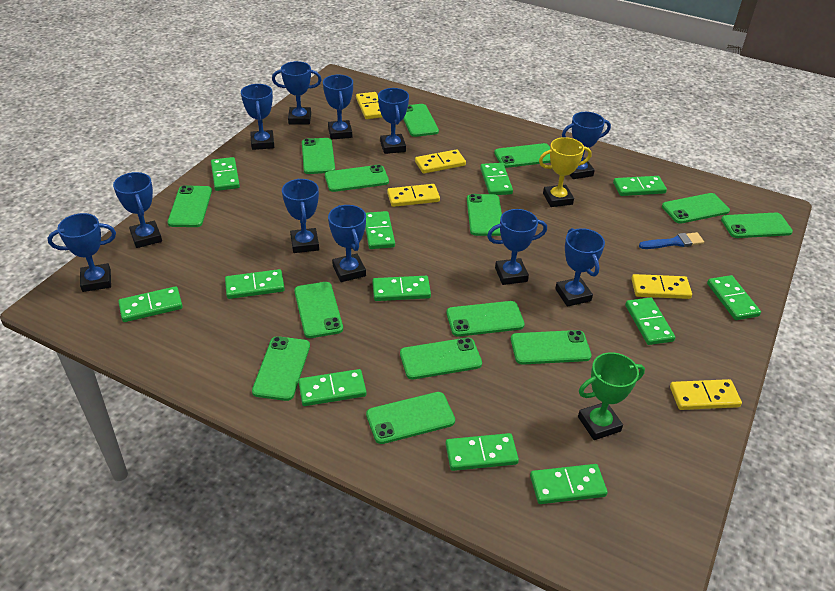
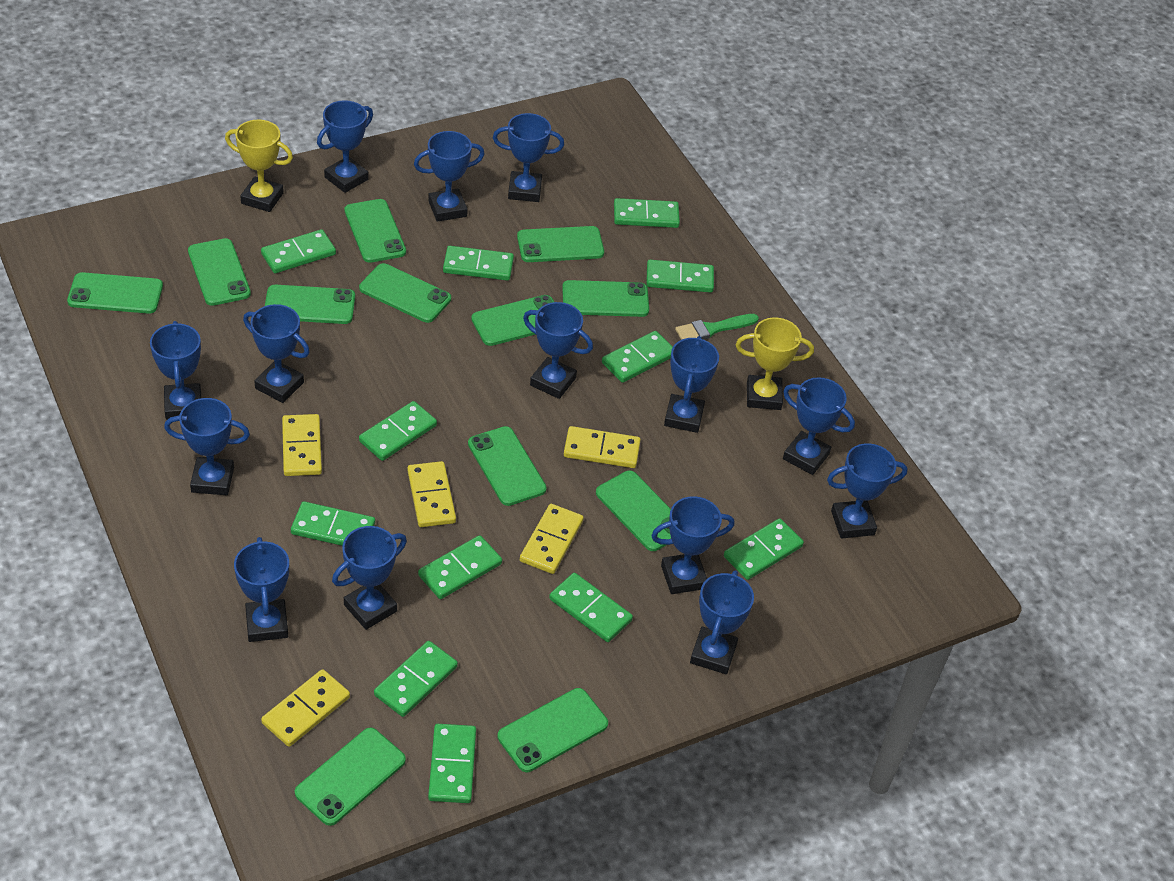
blue brush: [639,232,704,249] = 1 -> none = 0
blue trophy: [48,213,116,292] [113,172,162,248] [241,84,274,150] [272,61,322,125] [282,179,319,253] [323,75,353,140] [328,205,366,282] [378,88,409,154] [487,209,547,285] [555,228,605,307] [562,112,611,179] = 11 -> [150,321,201,419] [164,398,250,495] [234,537,289,642] [243,304,310,403] [317,100,373,193] [332,526,407,630] [414,131,485,222] [493,113,564,202] [523,302,593,399] [651,496,735,594] [664,336,719,433] [690,570,754,674] [783,377,855,475] [827,443,908,538] = 14
green brush: none = 0 -> [675,314,759,340] = 1
green phone: [168,185,212,227] [252,336,310,401] [294,282,343,338] [302,138,335,174] [325,165,389,192] [366,392,455,444] [400,338,482,379] [403,104,439,137] [446,301,525,337] [467,194,502,236] [494,143,551,168] [511,330,592,365] [662,193,730,224] [721,213,793,238] = 14 -> [67,272,163,314] [188,238,251,306] [265,285,355,324] [295,727,406,826] [344,199,406,263] [359,263,451,323] [468,426,547,506] [471,295,554,346] [498,688,608,772] [517,226,604,262] [562,280,649,317] [596,471,671,551] = 12
green trophy: [578,352,645,440] = 1 -> none = 0
yellow trophy: [539,137,592,207] = 1 -> [225,120,293,212] [736,317,814,410] = 2

